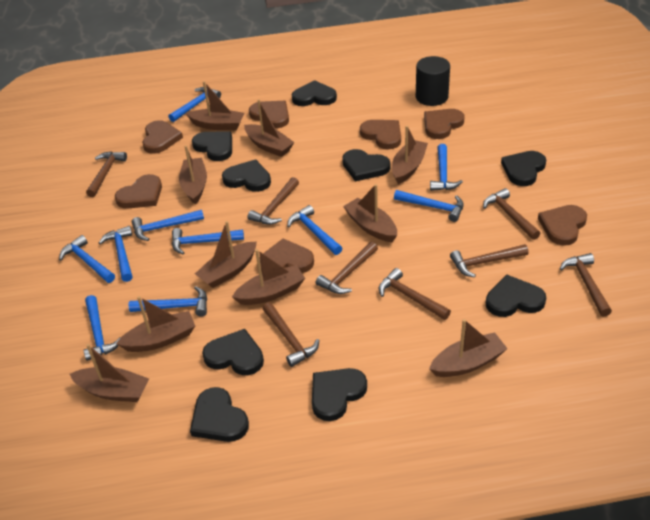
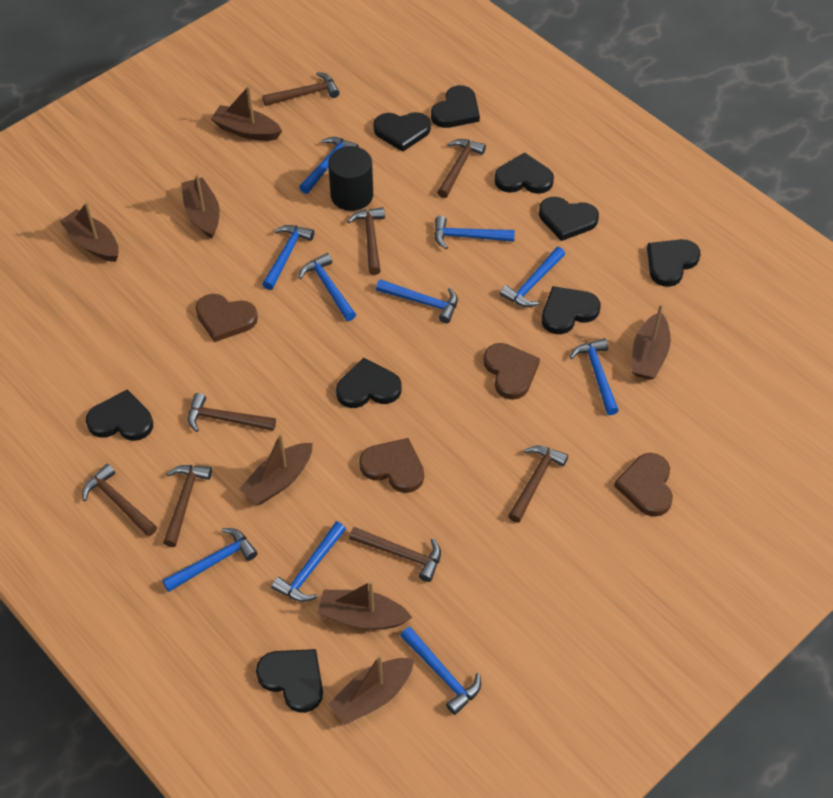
brown boat: [70,344,149,402] [116,296,195,352] [179,145,207,204] [186,81,244,130] [195,221,257,288] [232,249,305,305] [244,99,294,157] [343,184,397,242] [392,126,428,184] [429,319,508,377] = 10 -> [59,202,119,262] [181,174,220,238] [211,86,282,141] [239,433,313,505] [317,581,412,629] [328,655,414,725] [632,304,671,380] = 7
brown heart: [115,174,162,209] [142,120,183,154] [249,101,289,128] [259,239,314,273] [360,120,401,149] [424,109,465,139] [538,205,587,246] = 7 -> [196,294,258,342] [359,438,424,493] [483,343,540,400] [614,453,673,517] = 4

